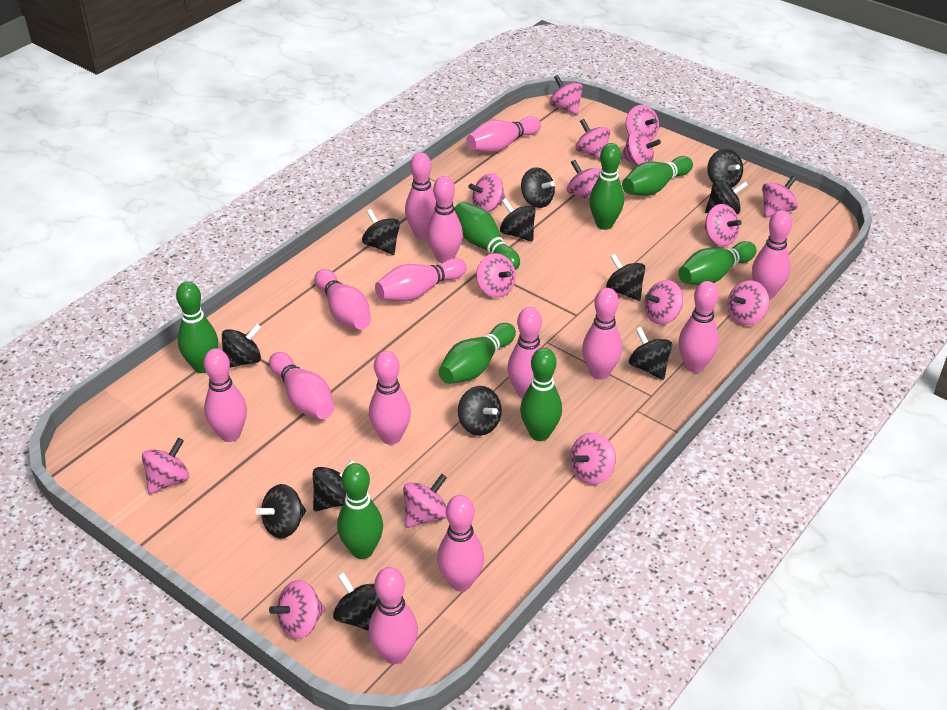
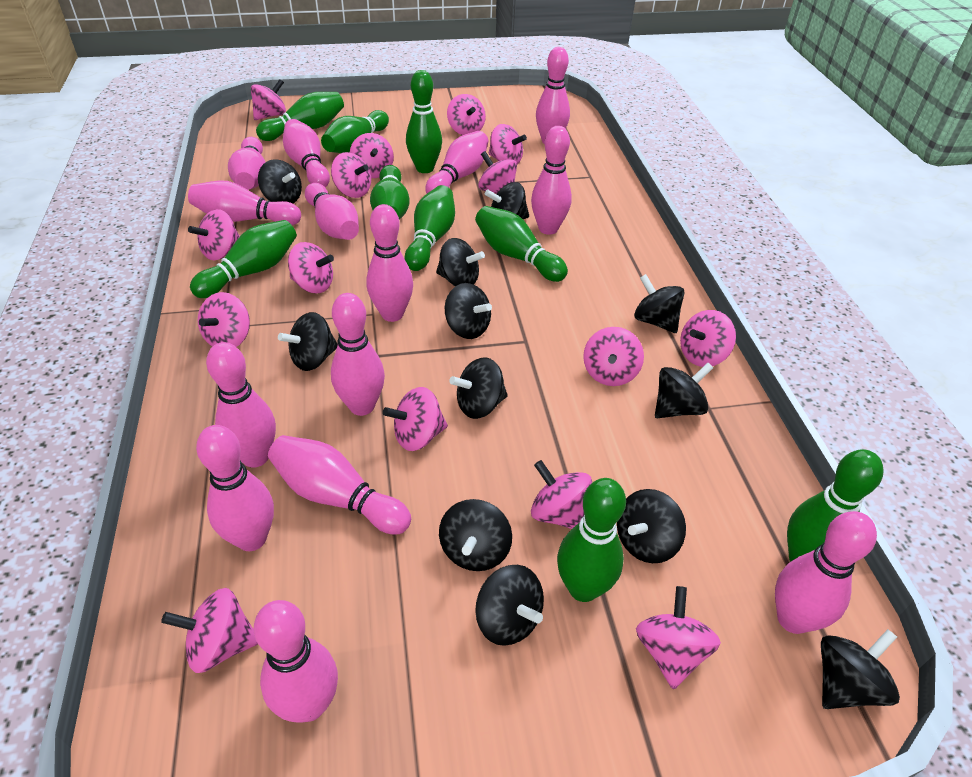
green bowling pin: [176,281,218,373] [337,463,383,559] [438,323,516,384] [454,201,520,270] [520,348,562,441] [589,143,624,230] [622,156,693,196] [678,241,757,285] = 8 -> [190,220,297,298] [256,92,344,141] [321,110,389,153] [370,165,410,219] [405,185,455,271] [406,70,442,173] [475,206,568,282] [557,478,626,602] [787,449,884,562] = 9

